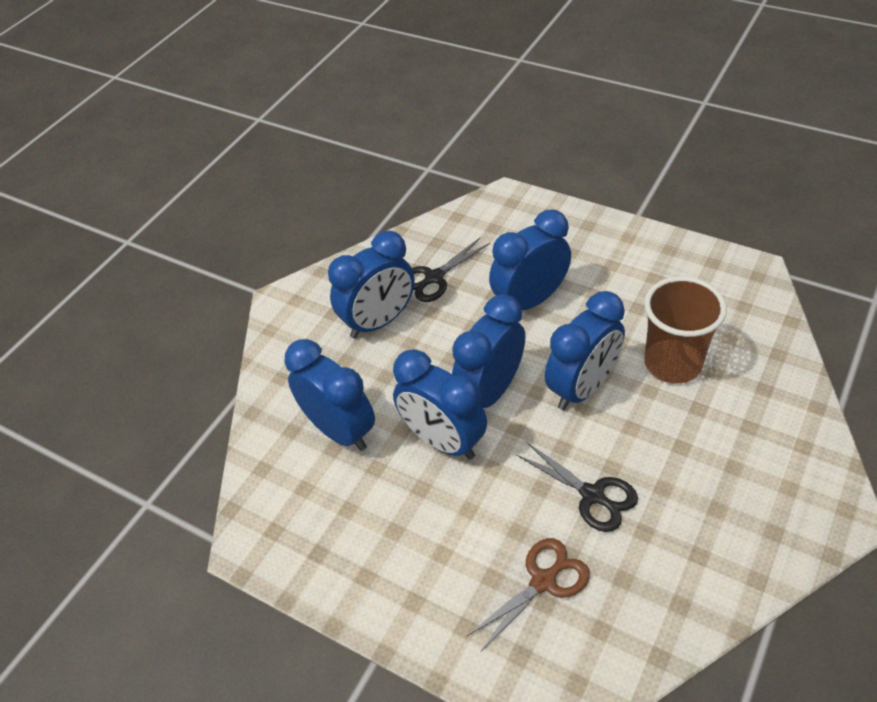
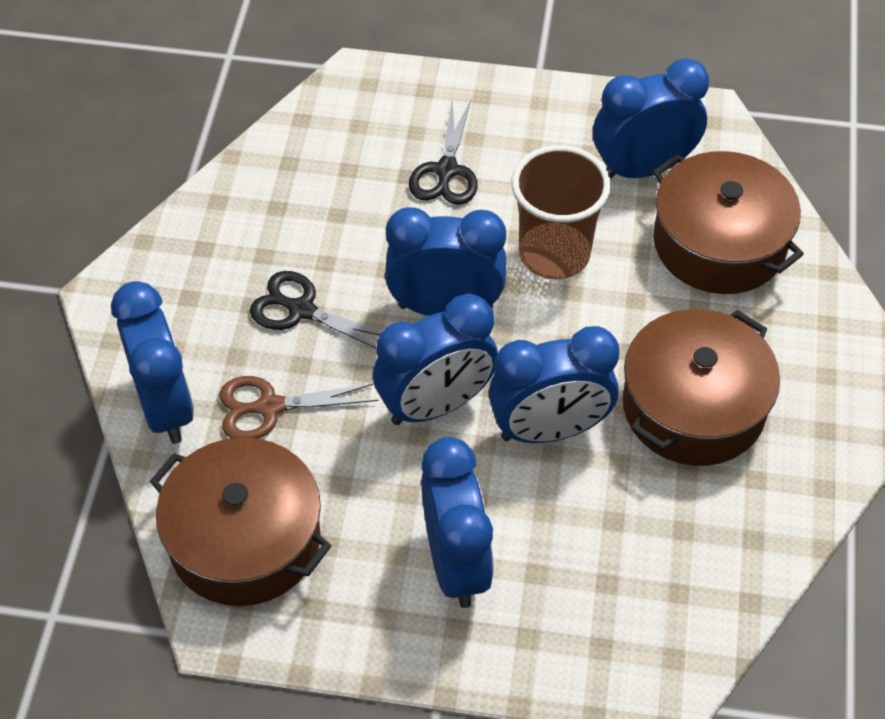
brown pot: none = 0 -> [150,437,331,606] [623,309,780,466] [653,151,804,294] = 3

